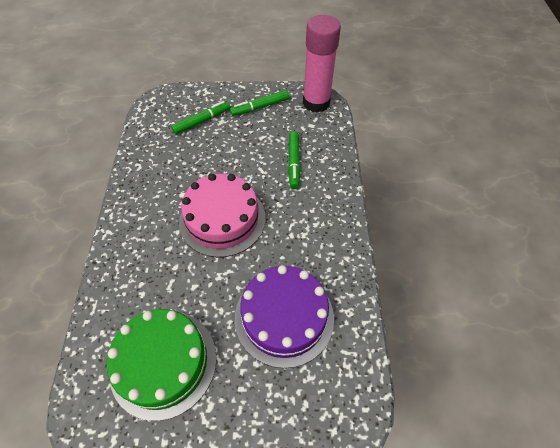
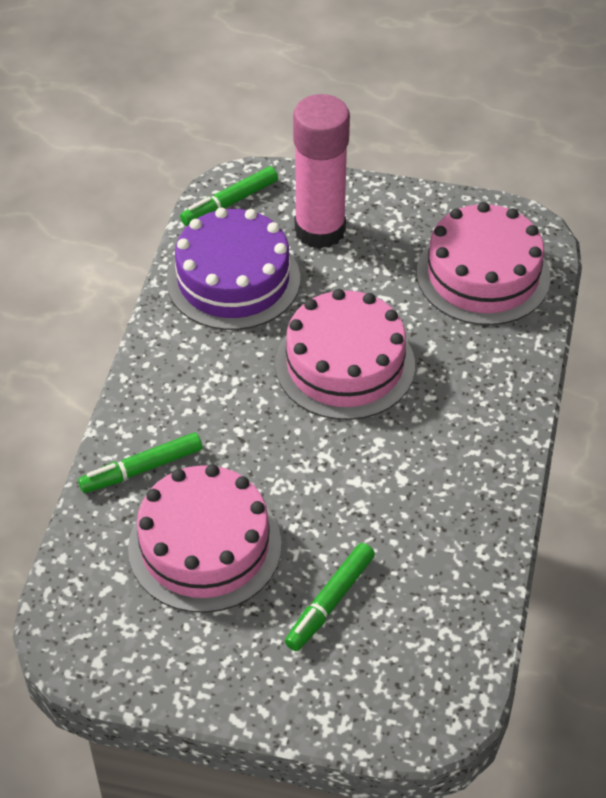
green cake: [107,309,217,421] = 1 -> none = 0
pink cake: [179,173,266,257] = 1 -> [128,464,282,613] [275,289,415,420] [417,202,550,325] = 3

